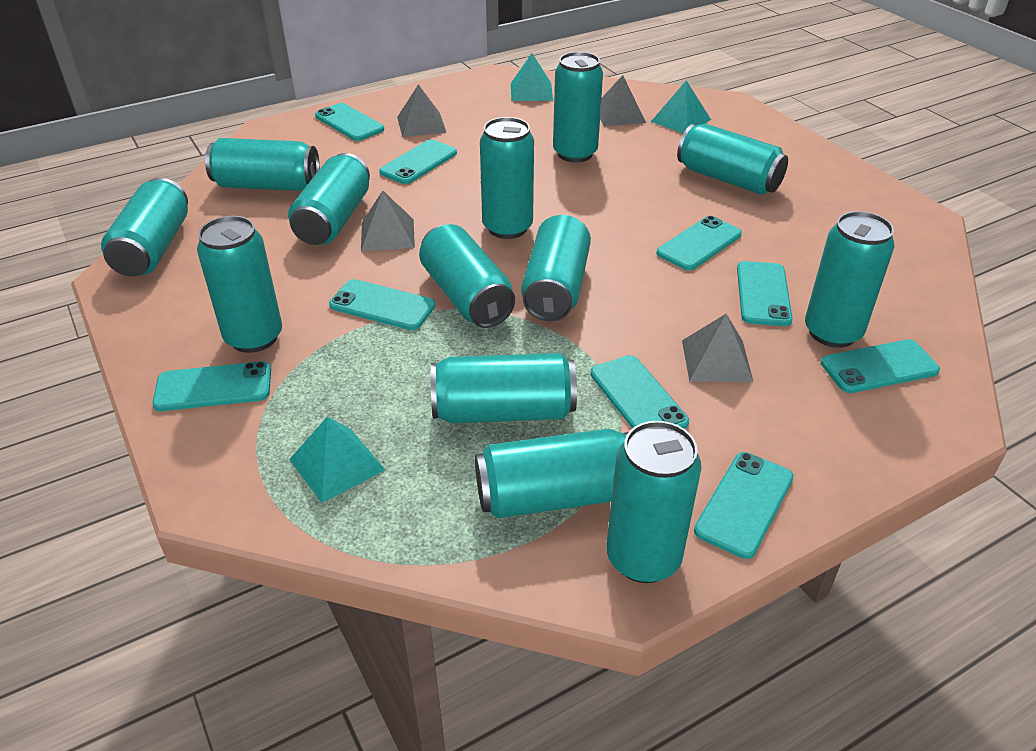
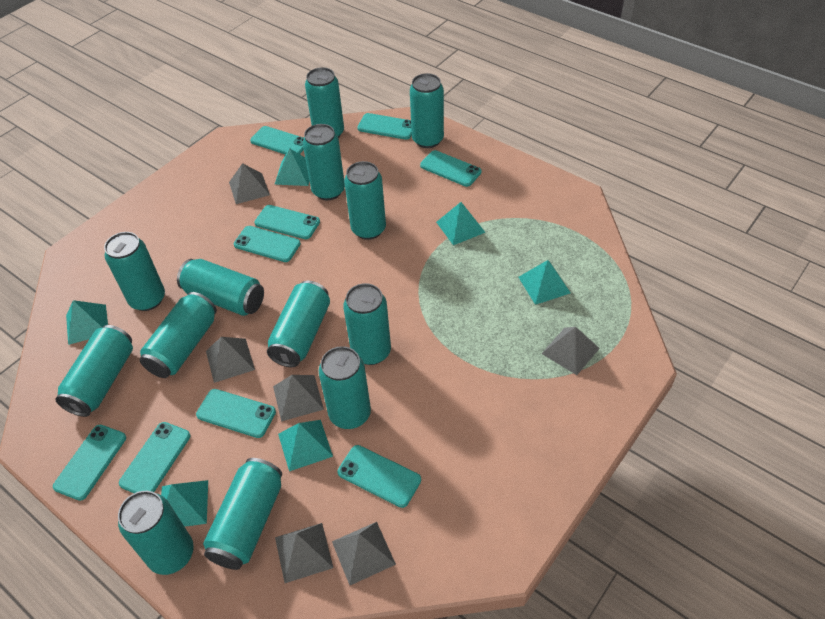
grey pyramid: [361,191,415,251] [397,84,447,137] [600,75,646,127] [682,314,753,382] = 4 -> [206,337,255,383] [229,163,270,204] [273,375,324,422] [275,523,333,583] [332,522,396,585] [542,327,600,375] = 6
turquoise pyramid: [289,416,385,503] [511,53,553,101] [651,81,711,133] = 3 -> [66,300,108,345] [161,480,208,527] [275,148,309,186] [278,420,333,471] [436,202,486,245] [518,260,570,305] = 6

